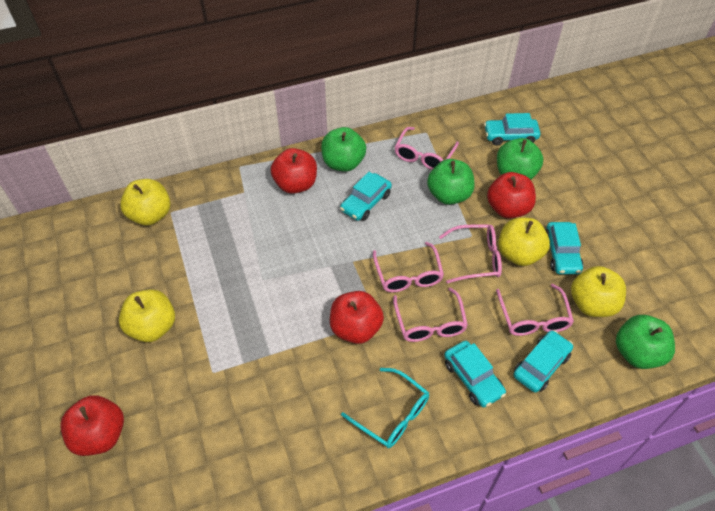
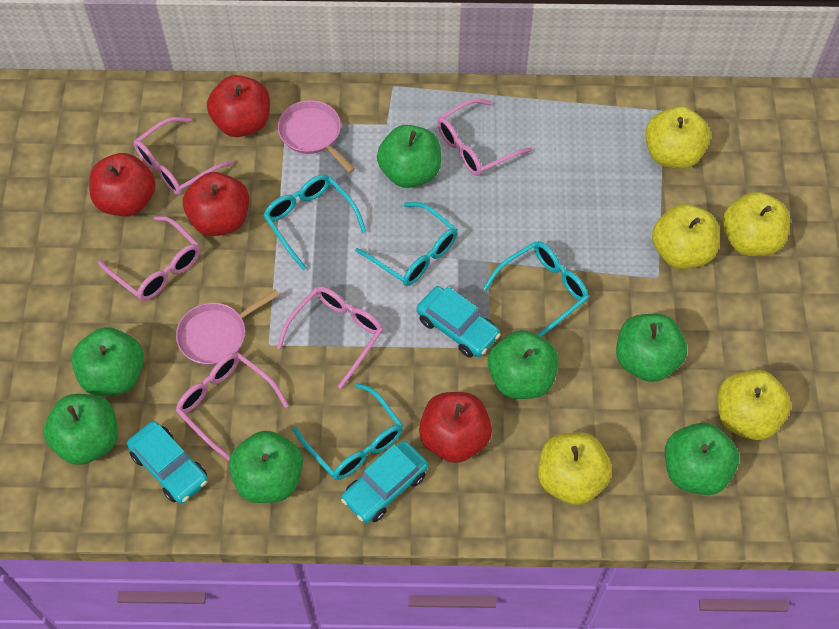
green apple: [321,127,366,172] [427,159,474,205] [497,138,543,180] [616,315,675,369] = 4 -> [43,394,118,465] [71,327,144,396] [229,431,303,503] [377,125,441,188] [488,330,558,399] [616,314,687,382] [665,423,739,495] = 7
pink pan: none = 0 -> [176,289,280,365] [278,100,355,173] = 2
turquoise car: [340,172,392,221] [444,341,506,408] [484,113,540,146] [513,330,573,393] [545,222,584,274] = 5 -> [127,421,208,504] [341,441,428,523] [416,286,501,358] = 3
turquoise glasses: [341,368,429,448] = 1 -> [263,175,367,270] [293,383,403,480] [355,202,457,286] [483,241,589,337] = 4
yellow apple: [119,289,175,342] [120,179,171,225] [498,218,550,266] [571,266,626,317] = 4 -> [538,432,612,505] [645,106,710,169] [652,204,720,269] [718,370,791,440] [722,192,790,256] = 5

